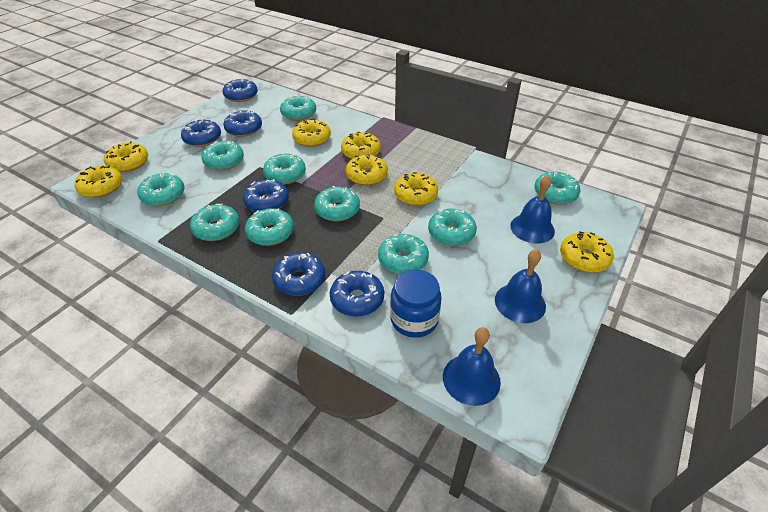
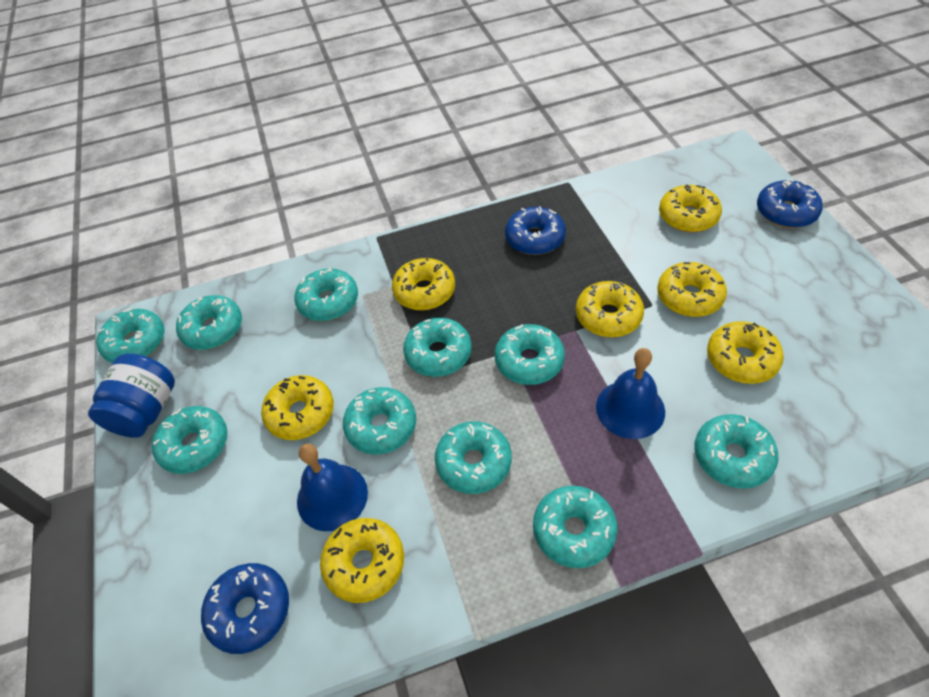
blue bell: [443,327,501,406] [495,249,546,323] [510,175,555,244] = 3 -> [297,443,368,531] [596,348,665,439] = 2
blue donut: [181,119,221,147] [223,78,258,102] [223,110,262,137] [243,179,289,212] [272,253,325,296] [330,271,384,317] = 6 -> [201,563,289,654] [505,206,566,255] [757,179,823,228] = 3

